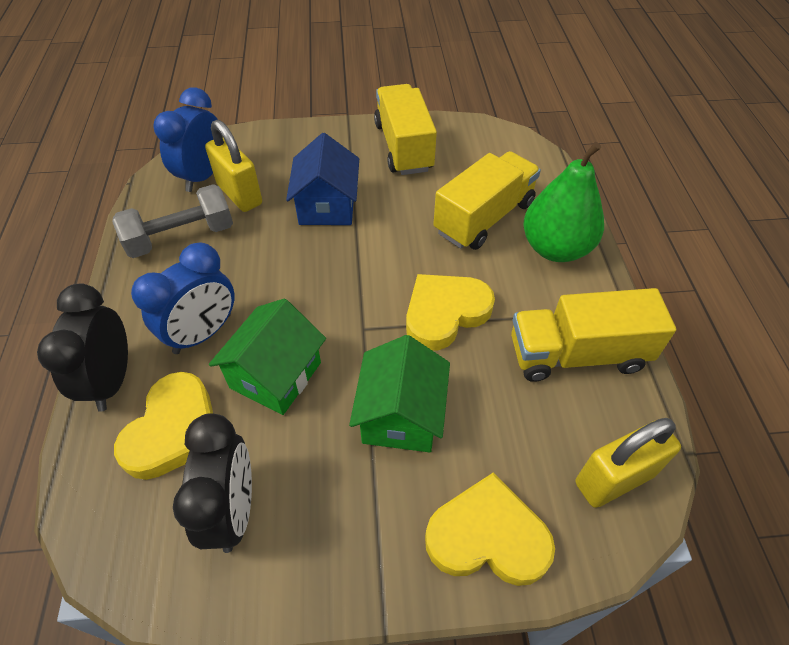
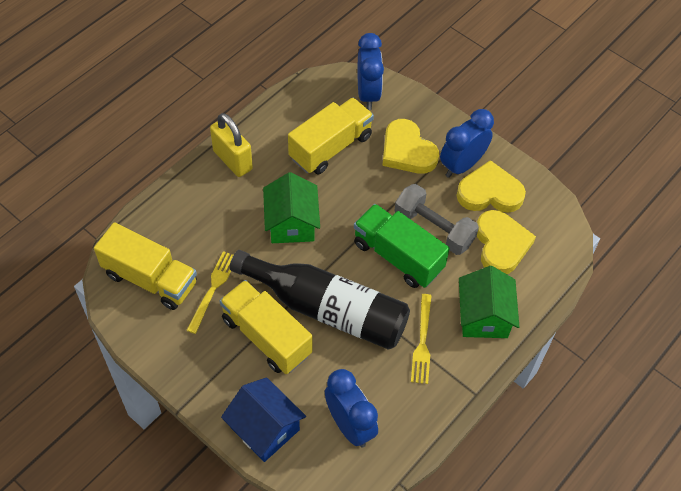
black bottle: none = 0 -> [230,250,410,350] = 1
black clock: [37,283,128,412] [173,413,252,553] = 2 -> none = 0
blue clock: [131,243,235,354] [154,88,218,192] = 2 -> [325,369,378,447] [358,33,384,110] [440,109,494,178] = 3
green pear: [523,142,604,262] = 1 -> none = 0
green truck: none = 0 -> [354,204,450,288] = 1
yellow fork: none = 0 -> [186,251,233,334] [411,294,432,384] = 2
yellow padlock: [205,120,262,212] [576,418,681,508] = 2 -> [210,113,253,177] = 1

